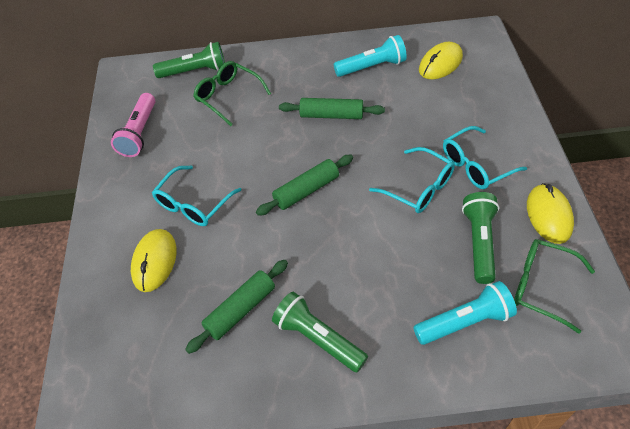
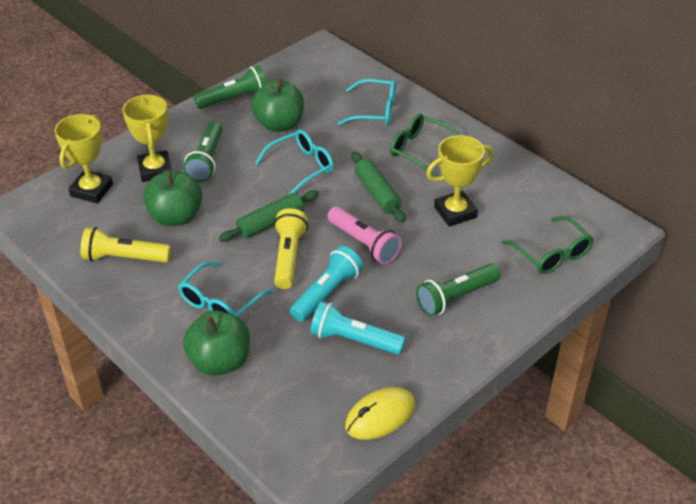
green apple: none = 0 -> [143,169,202,226] [183,310,250,376] [251,79,304,132] = 3
green rolling pin: [185,260,288,354] [256,155,353,216] [279,98,385,119] = 3 -> [219,190,319,242] [352,151,405,223] = 2
yellow flashlight: none = 0 -> [81,227,171,263] [274,208,308,289] = 2
yellow mouse: [131,229,177,292] [419,42,463,79] [527,183,574,244] = 3 -> [345,387,415,440] = 1
yellow trophy: none = 0 -> [55,114,113,203] [123,95,172,182] [426,135,493,227] = 3

